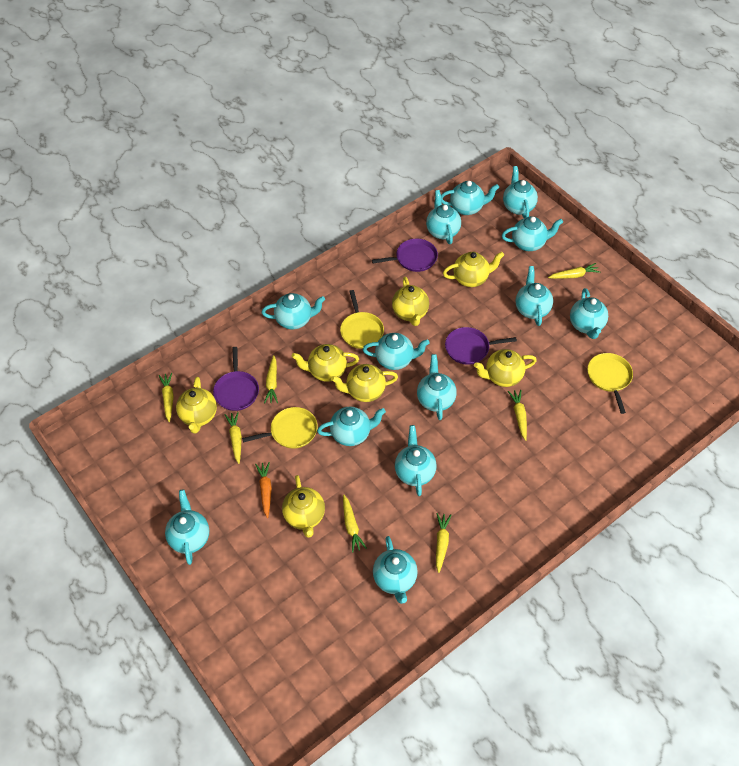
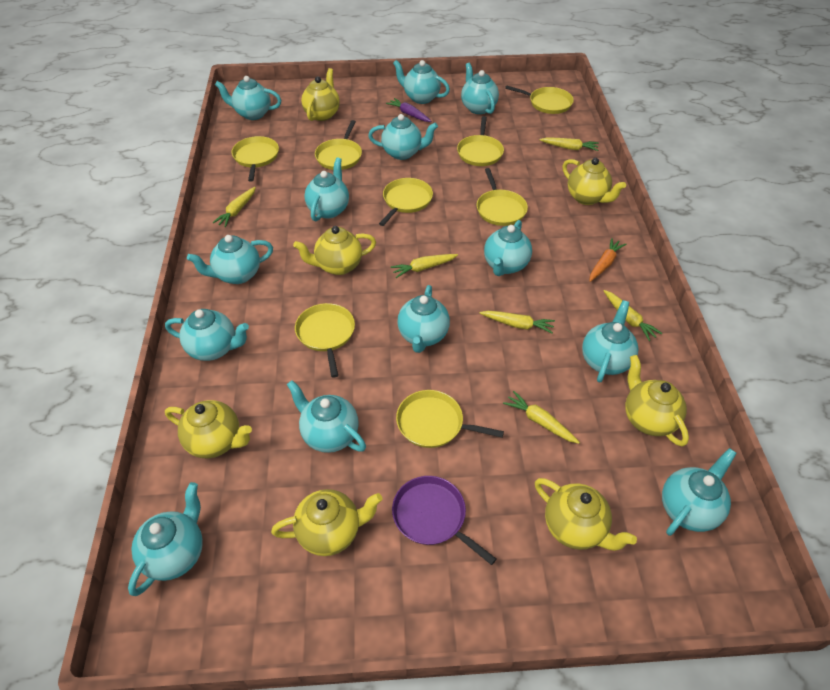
purple carrot: none = 0 -> [386,98,431,122] = 1
purple pan: [213,347,259,411] [372,239,438,272] [445,327,517,365] = 3 -> [392,476,496,565] = 1
yellow carrot: [159,373,174,422] [225,412,242,464] [264,355,278,403] [343,495,367,552] [436,513,451,573] [508,390,527,441] [548,263,600,279] = 7 -> [212,187,256,227] [391,254,458,278] [479,311,555,334] [503,391,580,444] [540,138,599,151] [603,290,662,341] = 6
yellow pan: [242,407,318,449] [340,290,384,349] [587,353,633,414] = 3 -> [232,136,279,182] [295,303,355,378] [315,120,362,170] [379,178,433,226] [396,390,504,448] [457,116,504,166] [477,168,528,226] [505,85,574,114] = 8

